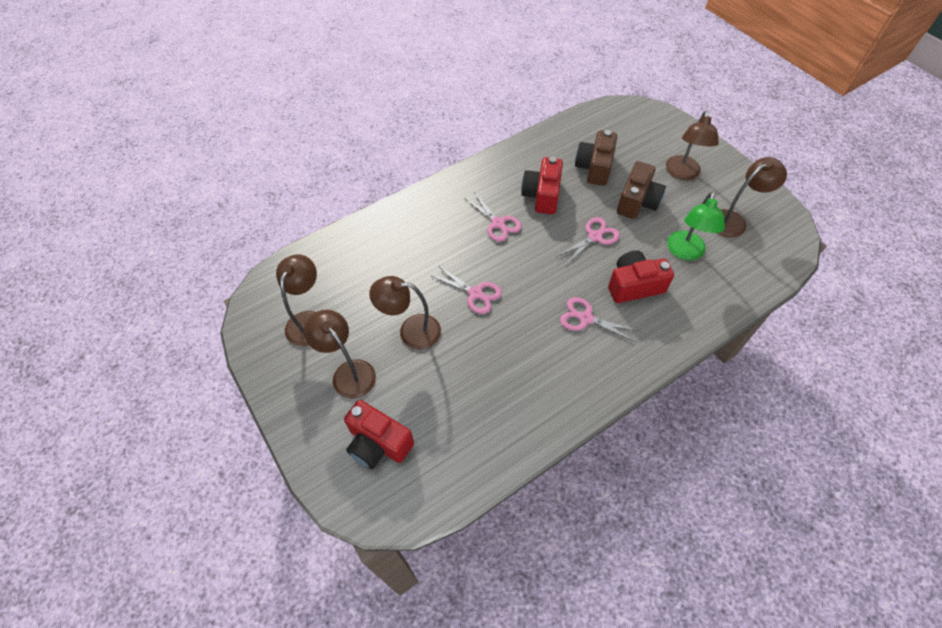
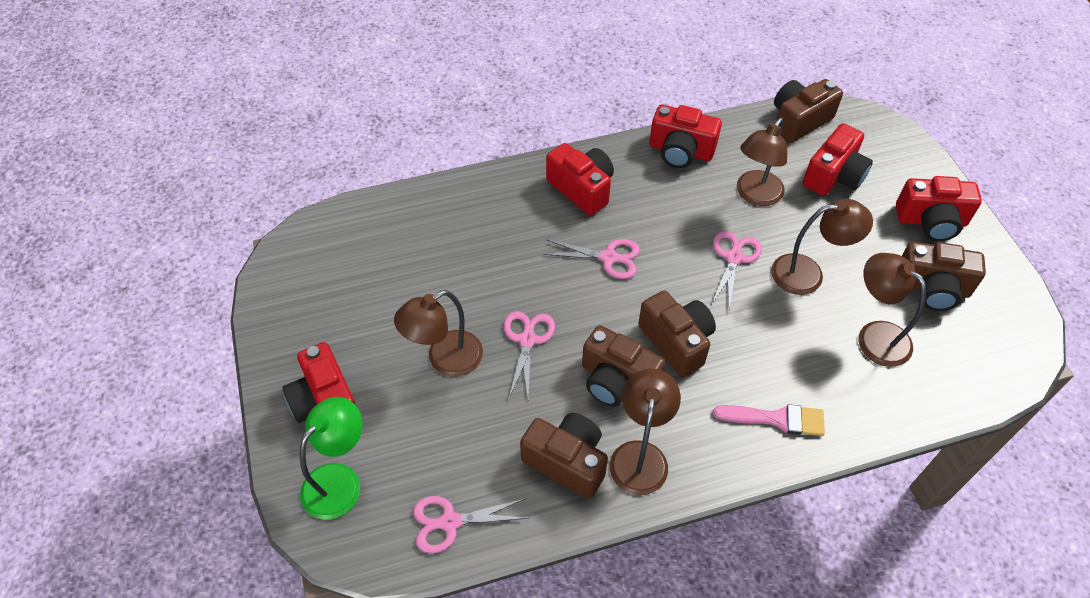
brown camera: [575,130,617,186] [617,161,666,219] = 2 -> [520,413,608,499] [582,325,665,407] [638,291,716,377] [774,79,843,143] [902,242,986,311] = 5
pink brush: none = 0 -> [713,404,825,436] = 1
red camera: [344,400,414,469] [521,157,563,214] [608,250,674,303] = 3 -> [282,342,356,423] [546,143,614,216] [650,105,722,168] [802,123,873,196] [896,176,982,241] = 5

